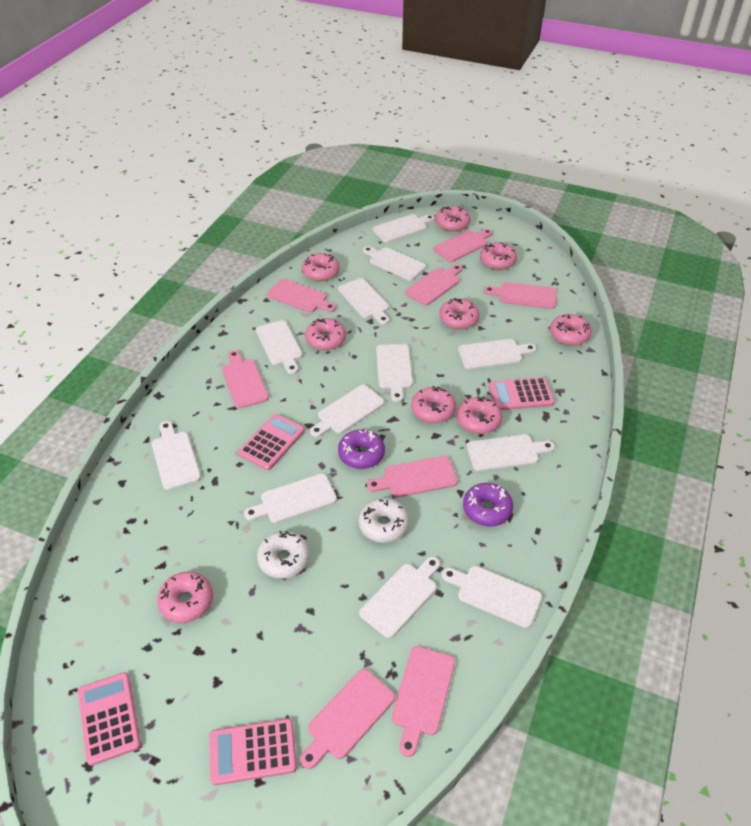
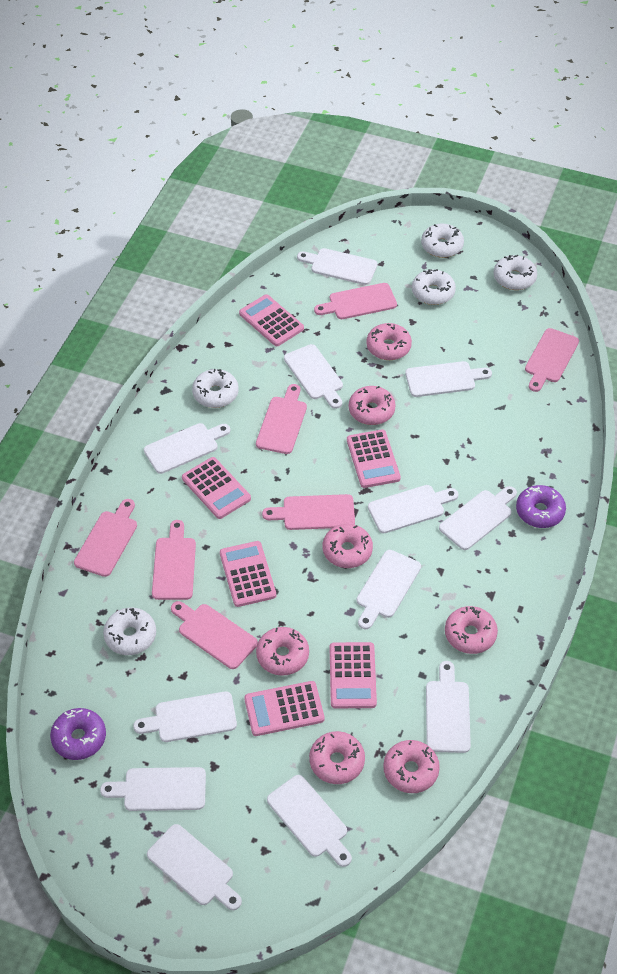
pink calculator: [78,672,141,766] [209,718,297,785] [238,414,305,470] [489,377,555,410] = 4 -> [182,457,251,519] [220,541,276,607] [239,294,304,346] [244,681,325,736] [330,642,377,708] [347,430,401,488] = 6
pink cutting board: [222,350,269,409] [267,279,336,313] [300,669,395,769] [367,456,458,498] [392,646,455,757] [405,265,462,305] [433,229,493,262] [484,282,557,309] = 8 -> [74,499,137,577] [152,520,196,600] [171,601,258,669] [256,384,307,454] [262,494,355,530] [314,283,397,319] [525,328,579,392] = 7
pink donut: [157,572,213,623] [302,253,340,281] [305,318,346,350] [411,386,456,423] [435,206,470,232] [439,298,480,330] [457,396,503,434] [480,242,517,270] [550,314,592,346] = 9 -> [256,627,309,676] [309,731,365,784] [323,524,373,568] [349,386,395,425] [366,323,412,360] [383,740,440,793] [445,606,498,654] = 7
white donut: [257,531,310,579] [359,498,409,543] = 2 -> [103,608,156,655] [192,369,239,408] [412,269,456,305] [421,224,464,258] [494,255,537,290] = 5

